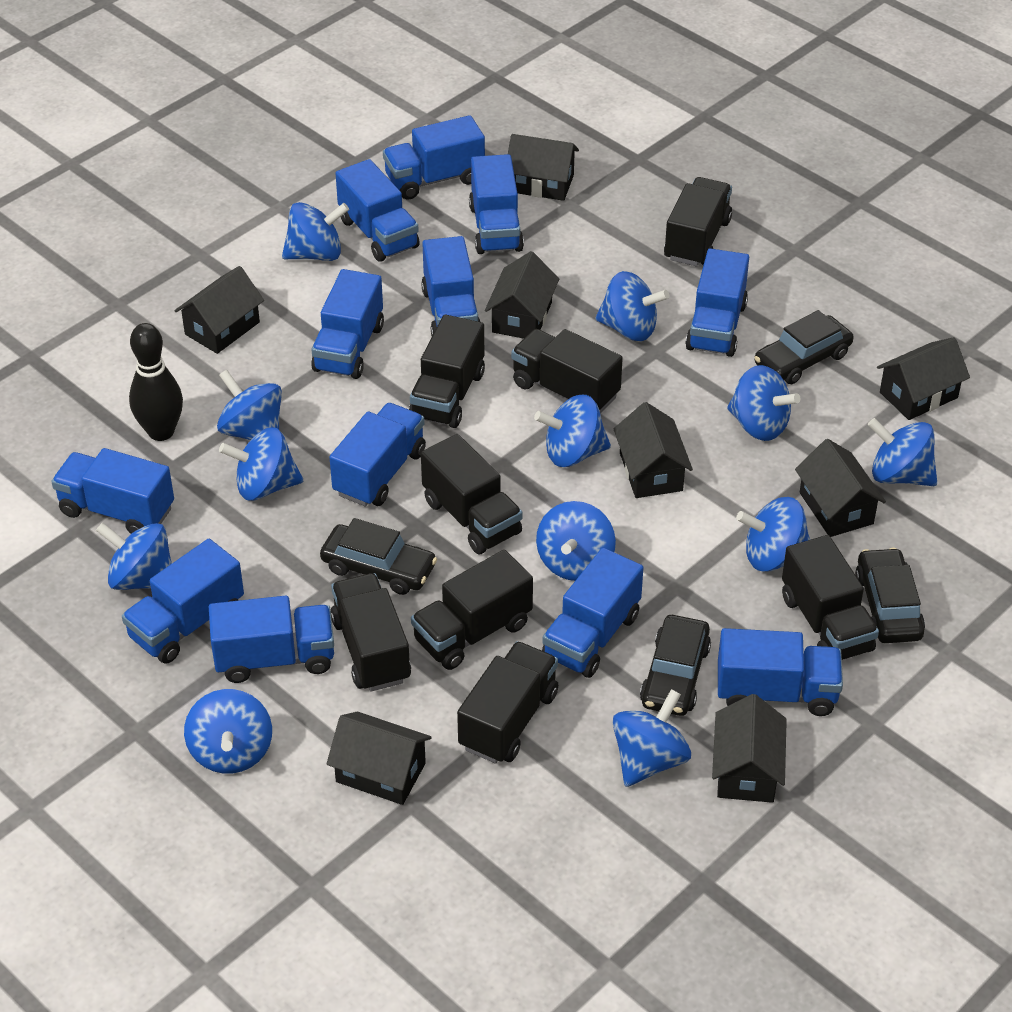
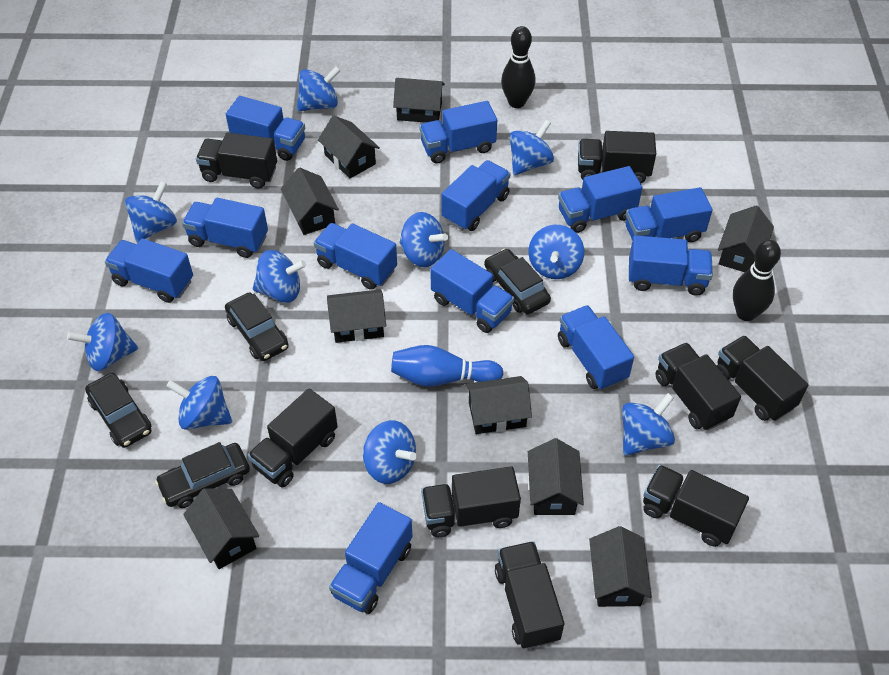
black bowling pin: [129,323,183,441] = 1 -> [501,26,536,108] [733,240,781,321] = 2
black house: [175,266,264,354] [326,712,432,805] [485,251,559,339] [508,134,579,201] [614,402,693,498] [712,694,787,803] [795,439,886,537] [877,337,970,420] = 8 -> [183,488,259,569] [281,167,339,235] [318,115,380,178] [327,289,386,343] [393,78,445,123] [465,376,532,434] [528,438,584,515] [589,526,652,607] [718,205,774,272] = 9
blue bowling pin: none = 0 -> [391,345,503,386] = 1
blue spinning top: [96,522,172,590] [184,689,272,774] [217,370,282,440] [219,427,303,501] [282,202,349,261] [534,395,611,467] [536,501,616,581] [595,271,669,341] [612,689,691,787] [727,365,800,441] [736,497,810,572] [868,418,937,486] = 12 -> [67,313,138,371] [125,181,177,243] [166,376,232,430] [253,250,306,303] [297,66,341,111] [363,420,417,484] [399,212,448,267] [509,120,554,175] [528,225,584,279] [622,393,675,456] = 10

